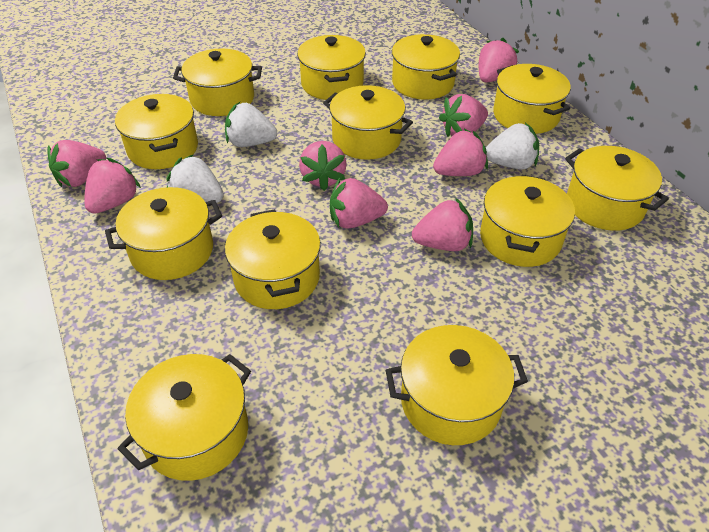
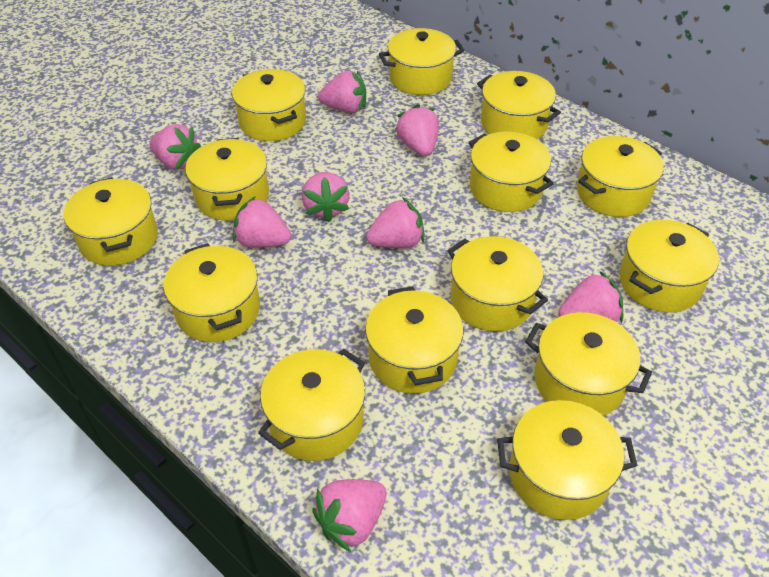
white strawberry: [167,154,224,203] [225,102,277,147] [486,123,539,169] = 3 -> none = 0
yellow pot: [105,187,222,280] [115,94,198,169] [118,354,251,481] [173,48,262,116] [225,209,321,309] [297,35,366,100] [323,85,413,160] [386,325,528,445] [392,34,460,99] [480,175,575,267] [493,64,571,134] [565,146,669,231] = 12 -> [64,177,158,266] [163,243,260,342] [185,138,269,221] [232,69,306,141] [258,349,365,461] [365,286,463,394] [379,28,465,95] [447,236,548,332] [469,132,554,212] [477,71,561,139] [497,400,638,520] [525,312,652,416] [577,136,664,217] [619,220,719,313] = 14

